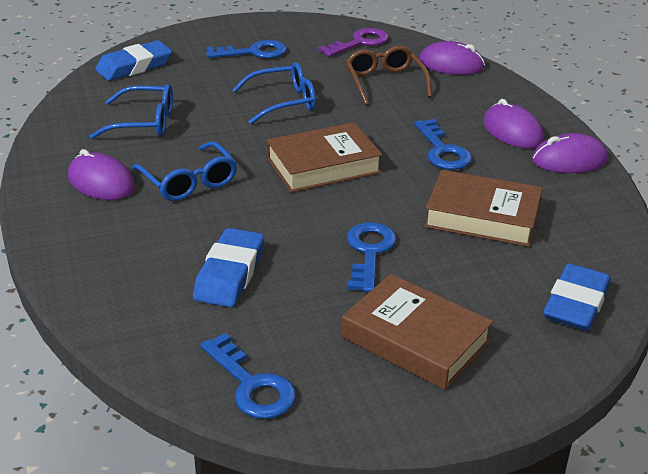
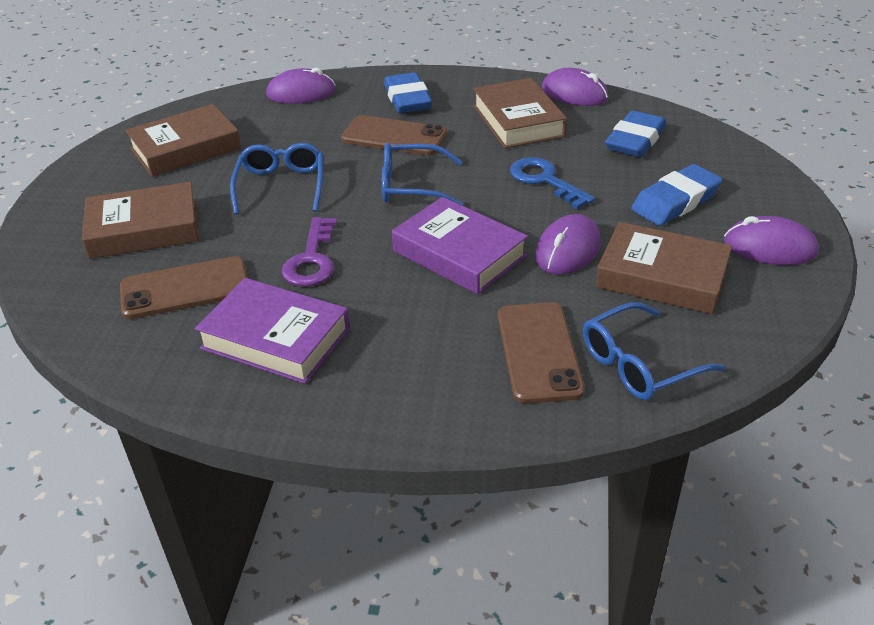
blue key: [200,333,296,419] [206,40,287,59] [347,222,396,292] [414,119,472,170] = 4 -> [510,157,595,209] = 1
brown book: [266,122,382,192] [342,274,493,390] [424,170,543,247] = 3 -> [82,182,199,259] [125,104,241,177] [473,78,567,148] [596,222,732,314] = 4
brown glasses: [346,46,432,105] = 1 -> none = 0
brown phone: none = 0 -> [120,256,247,319] [341,115,447,156] [498,302,585,404] = 3
purple book: none = 0 -> [195,278,350,384] [392,197,528,294] = 2

